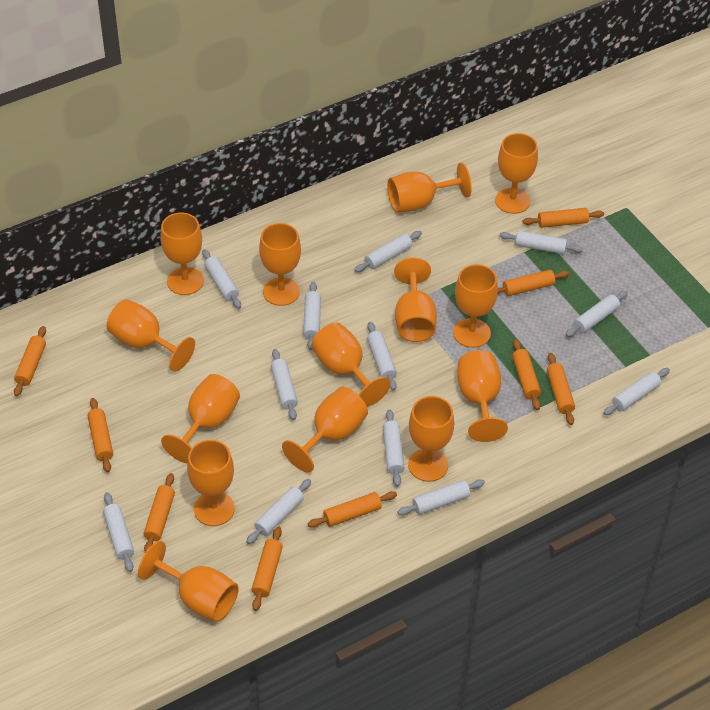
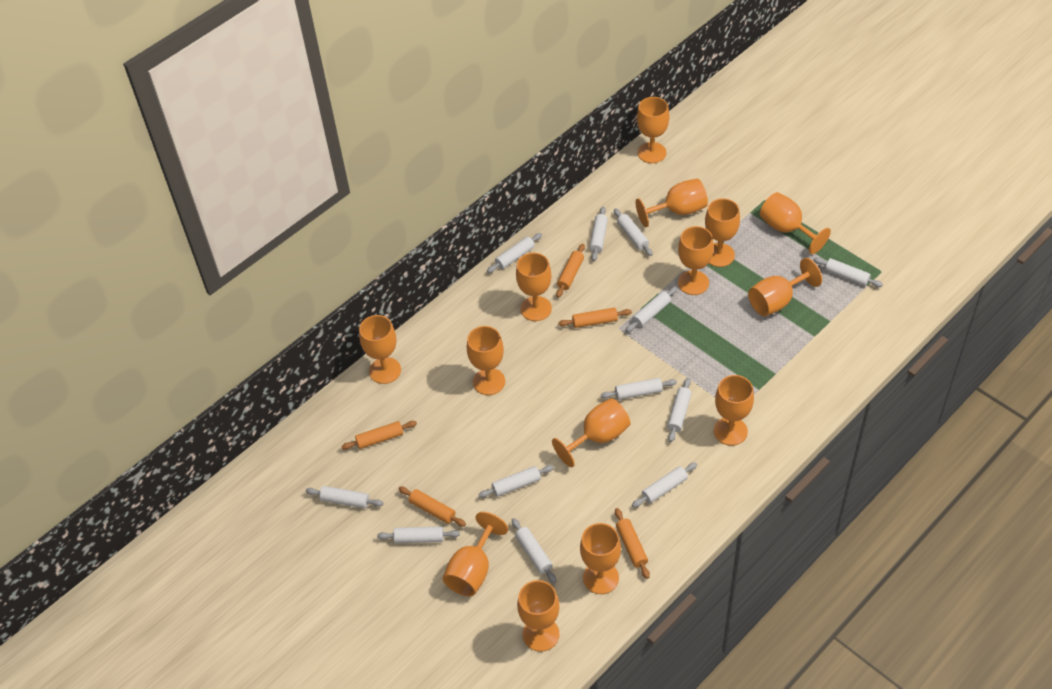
orange rolling pin: [14,326,46,396] [88,398,113,472] [144,473,175,552] [251,526,283,611] [308,491,397,528] [498,270,569,296] [512,339,541,410] [522,208,604,228] [547,353,575,425] = 9 -> [341,421,417,450] [398,487,466,527] [556,244,585,298] [558,308,632,328] [615,508,650,579] = 5

